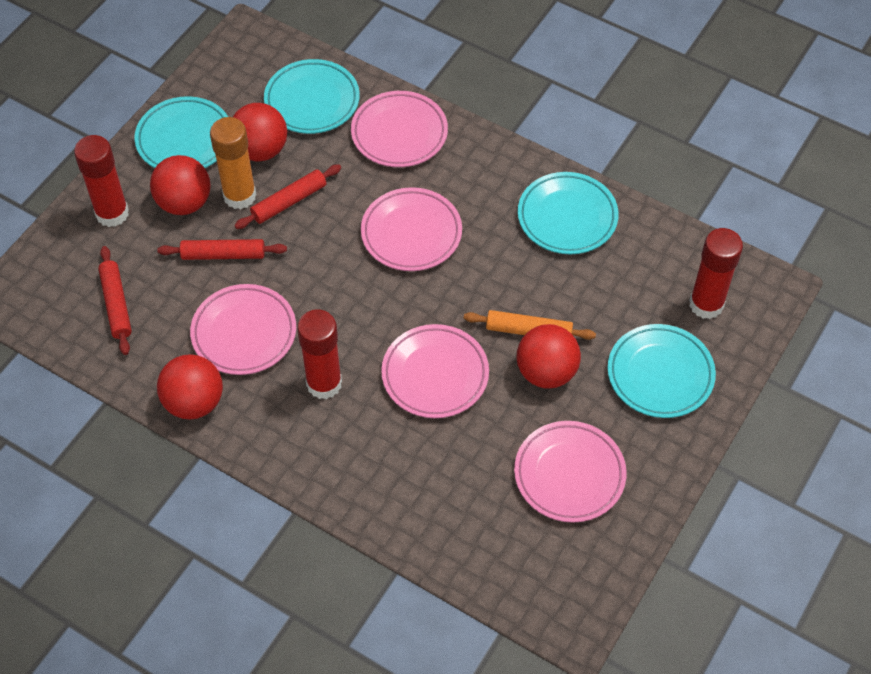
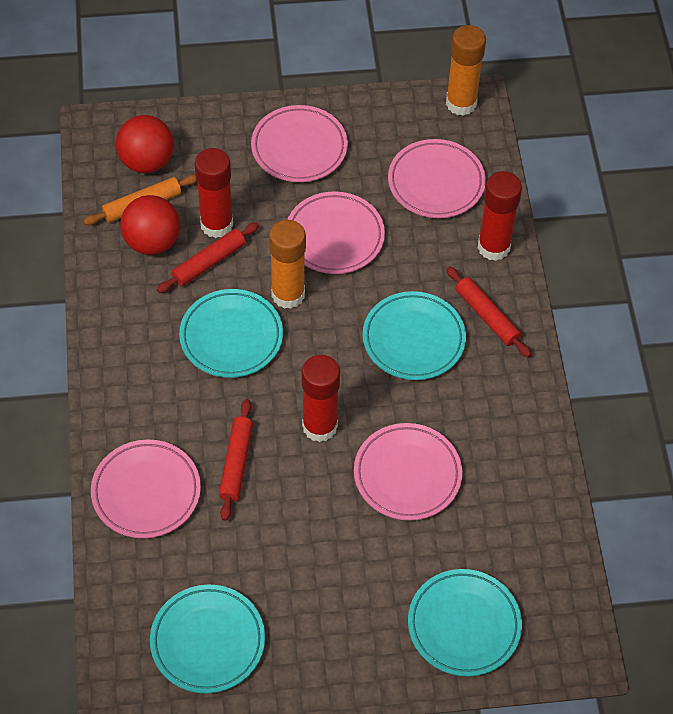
orange glue stick: [210,117,256,209] = 1 -> [269,220,306,309] [446,25,486,116] = 2
red ball: [150,155,211,215] [157,354,223,420] [233,103,287,161] [516,324,581,389] = 4 -> [116,115,174,173] [120,195,180,255] = 2

